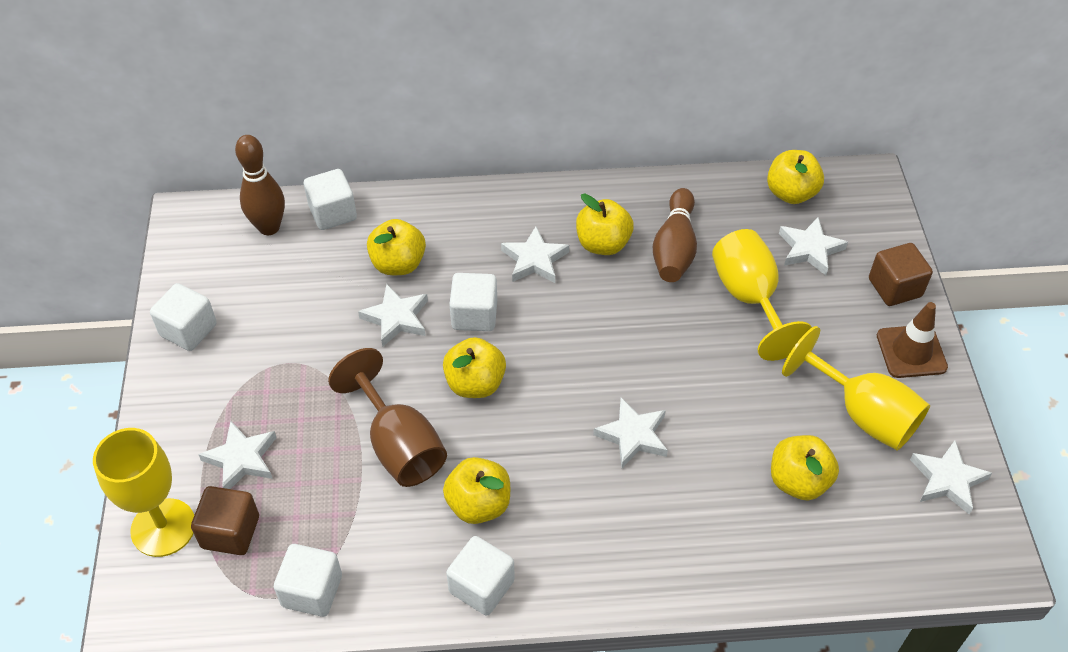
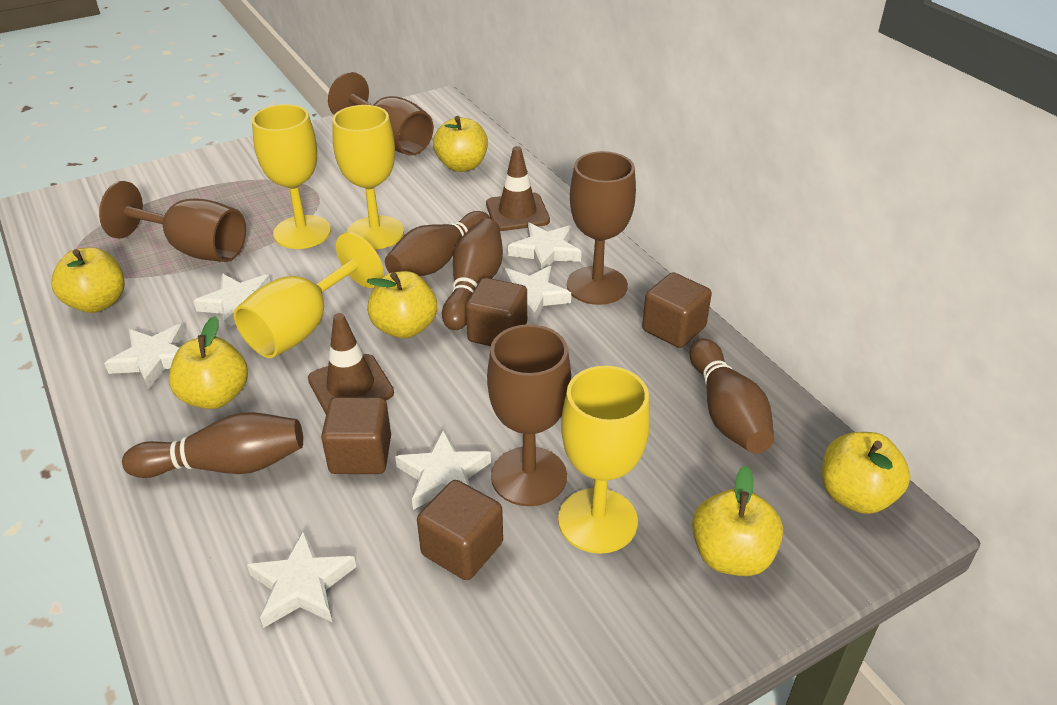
brown bowling pin: [235,135,285,235] [653,188,697,282] = 2 -> [122,412,303,478] [385,211,491,276] [442,219,503,330] [690,339,774,454] = 4
brown cube: [191,486,259,555] [869,243,933,306] = 2 -> [321,397,391,474] [417,480,503,580] [466,278,527,346] [642,272,712,348] = 4
brown goblet: [328,348,447,487] = 1 -> [99,181,246,262] [328,72,434,156] [487,324,571,506] [567,151,636,305] = 4
brown traffic cone: [877,302,948,378] = 1 -> [308,313,394,414] [486,146,550,231] = 2
white cube: [150,283,217,351] [274,544,342,617] [304,169,357,230] [446,536,515,616] [449,273,497,331] = 5 -> none = 0
yellow goblet: [93,428,194,557] [712,229,812,361] [782,326,930,450] = 3 -> [234,232,384,358] [252,104,331,249] [332,105,404,249] [558,366,650,554] = 4

